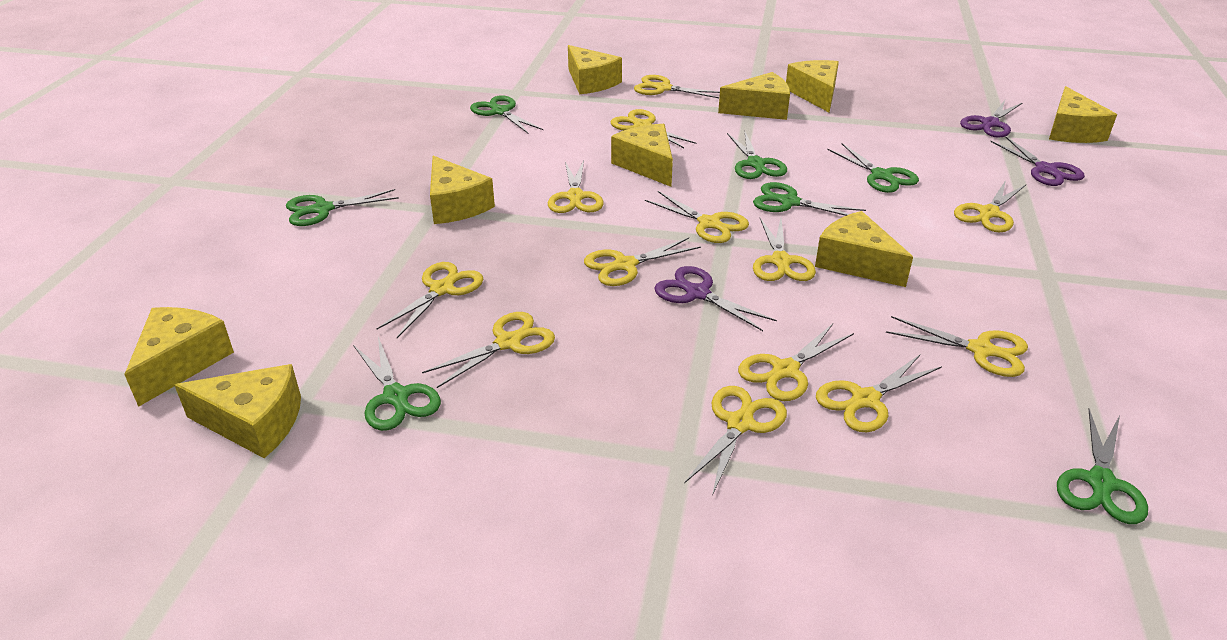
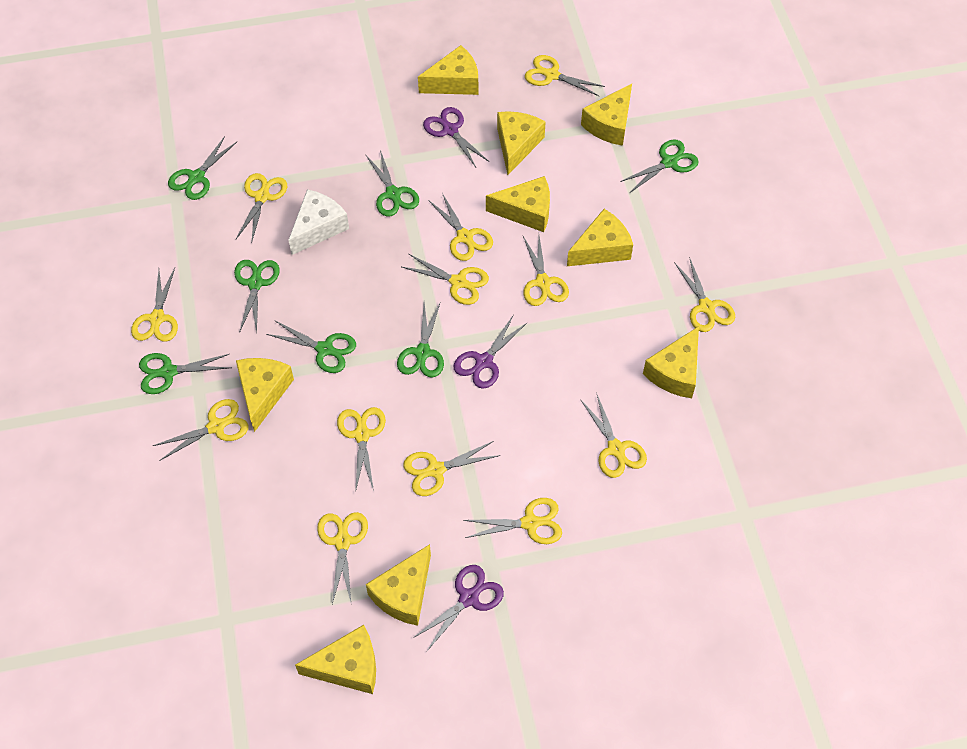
white cheese: none = 0 -> [288,189,349,255] = 1

